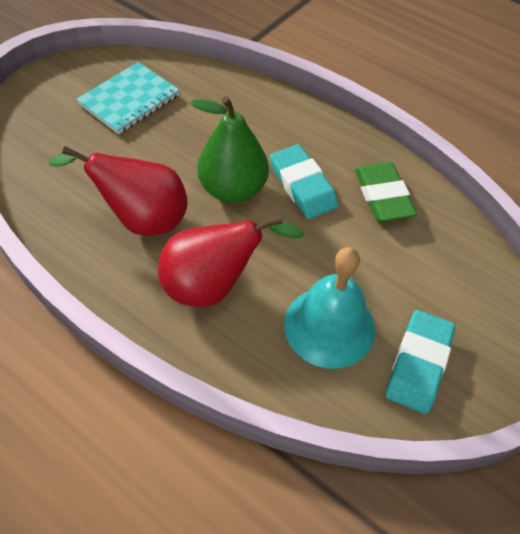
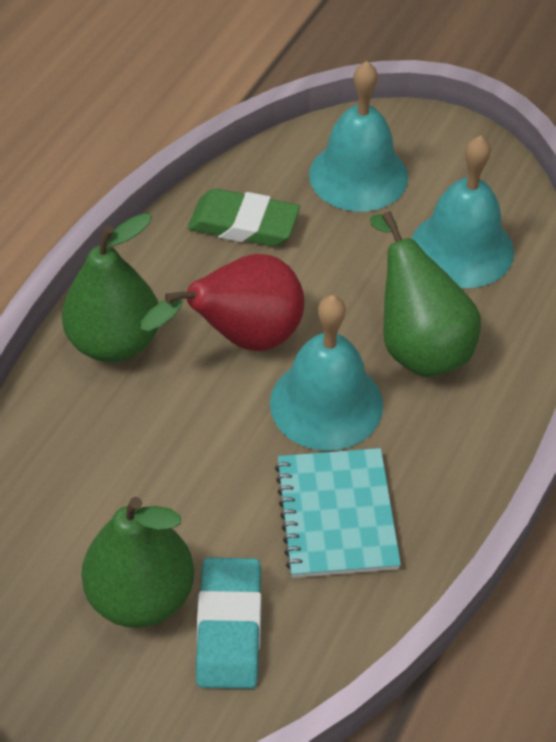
green pear: [191,96,269,203] = 1 -> [62,213,158,362] [81,497,194,628] [370,211,481,377] = 3
red pear: [49,146,188,236] [158,215,305,307] = 2 -> [141,254,304,351] = 1
turquoise bell: [284,247,375,369] = 1 -> [270,295,383,451] [309,61,408,212] [411,135,514,288] = 3
turquoise eraser: [270,144,338,219] [386,310,455,414] = 2 -> [196,557,261,689] = 1

